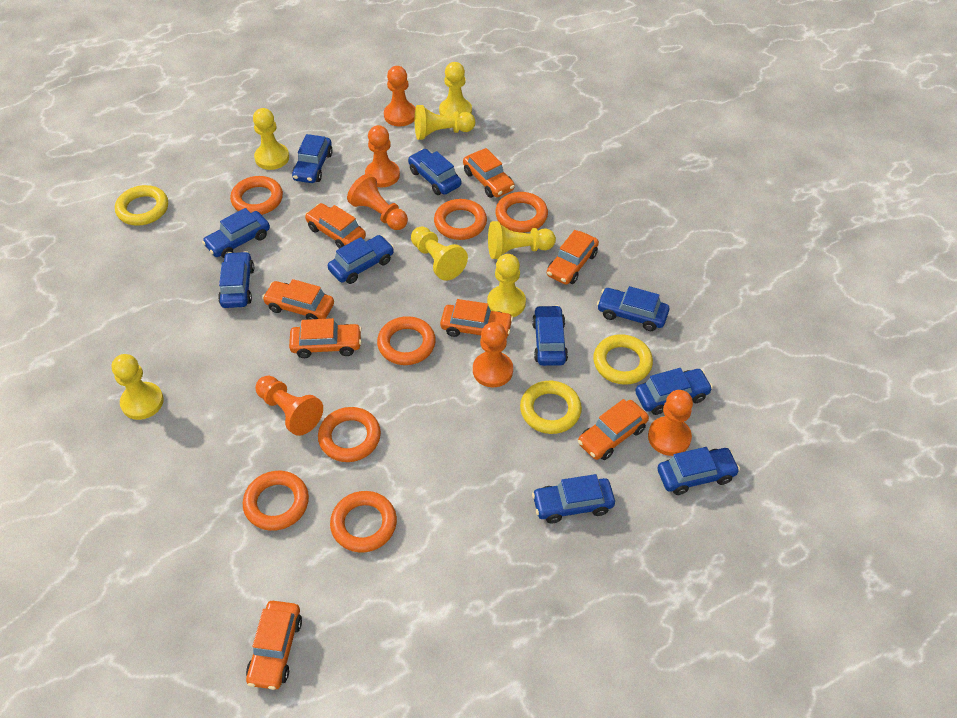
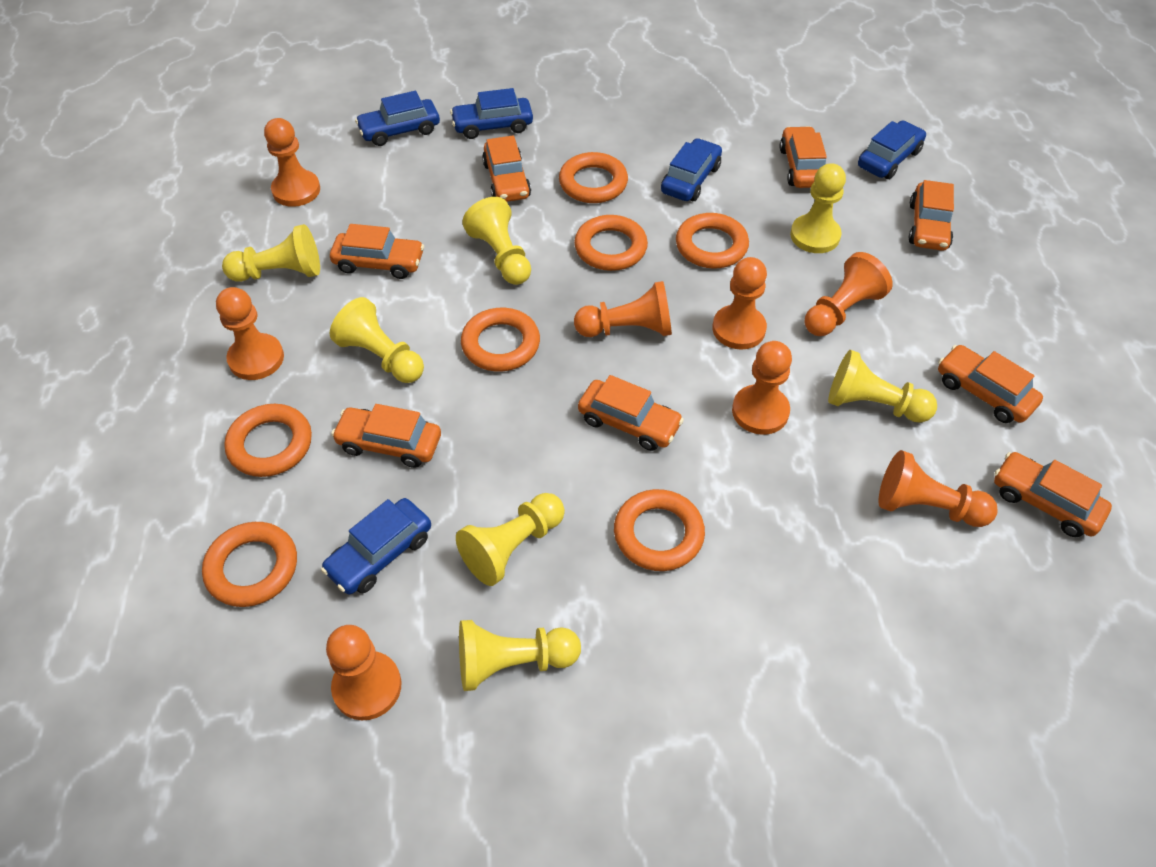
blue car: [202,208,270,258] [218,251,254,308] [292,134,333,183] [328,235,394,284] [408,149,461,195] [532,305,568,366] [532,474,615,524] [597,286,669,331] [635,368,713,415] [658,447,740,495] = 10 -> [321,498,431,594] [355,91,440,146] [450,88,533,139] [661,138,722,201] [858,120,926,179] = 5
orange pawn: [256,376,323,436] [347,174,408,230] [365,125,400,187] [384,66,416,126] [473,322,513,387] [648,390,693,456] = 6 -> [216,287,284,380] [264,118,320,207] [326,625,401,720] [574,281,672,337] [712,257,767,350] [732,341,792,435] [805,252,893,336] [878,450,998,527] = 8
yellow ring: [115,185,168,226] [520,381,582,434] [593,334,653,385] = 3 -> none = 0

